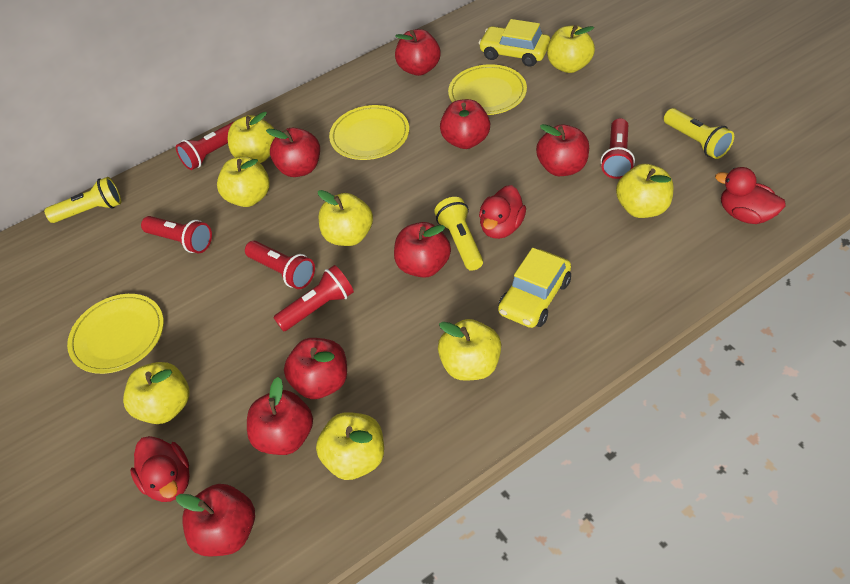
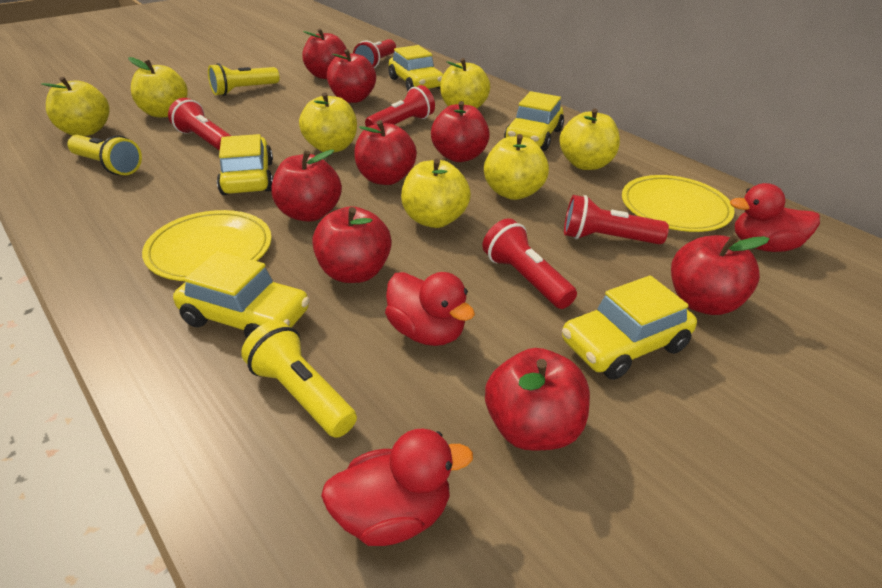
yellow apple: [123,362,189,424] [217,156,270,207] [228,112,275,163] [316,412,384,480] [318,190,373,246] [438,319,501,381] [547,25,595,73] [616,164,674,218] = 8 -> [41,77,110,136] [128,57,188,117] [299,92,357,153] [401,159,471,228] [440,58,490,108] [484,134,549,200] [559,109,620,170] = 7
yellow car: [479,19,550,67] [498,248,571,328] = 2 -> [173,251,310,338] [217,134,273,195] [389,45,443,91] [504,91,564,151] [562,275,697,380] = 5
yellow plate: [67,294,164,374] [329,105,409,160] [448,64,527,115] = 3 -> [142,210,272,281] [622,175,735,232] = 2

